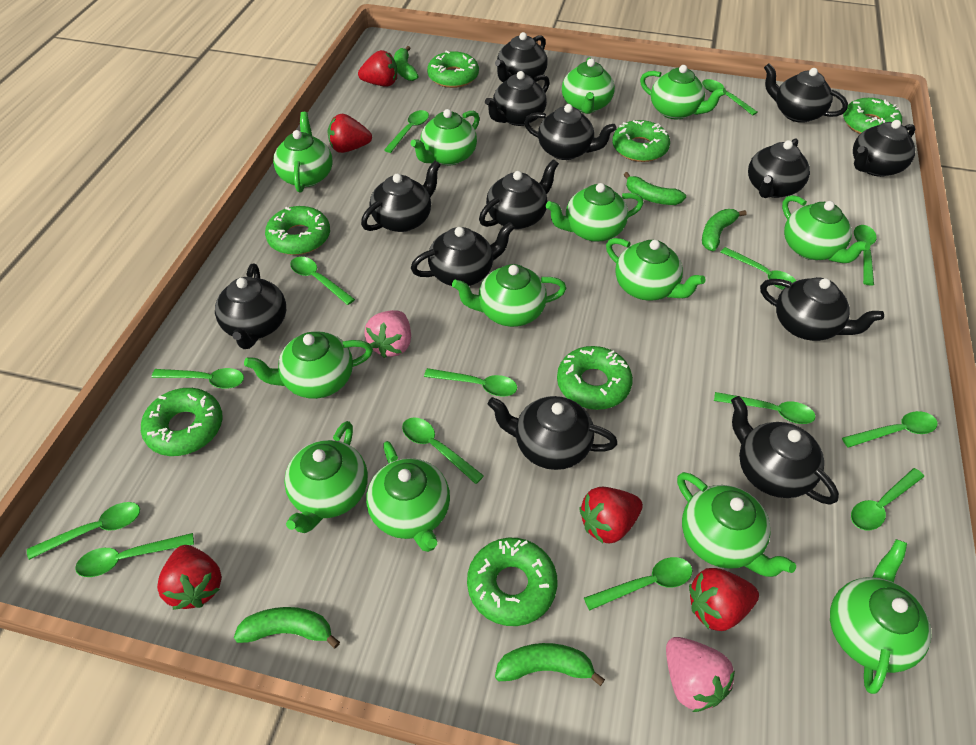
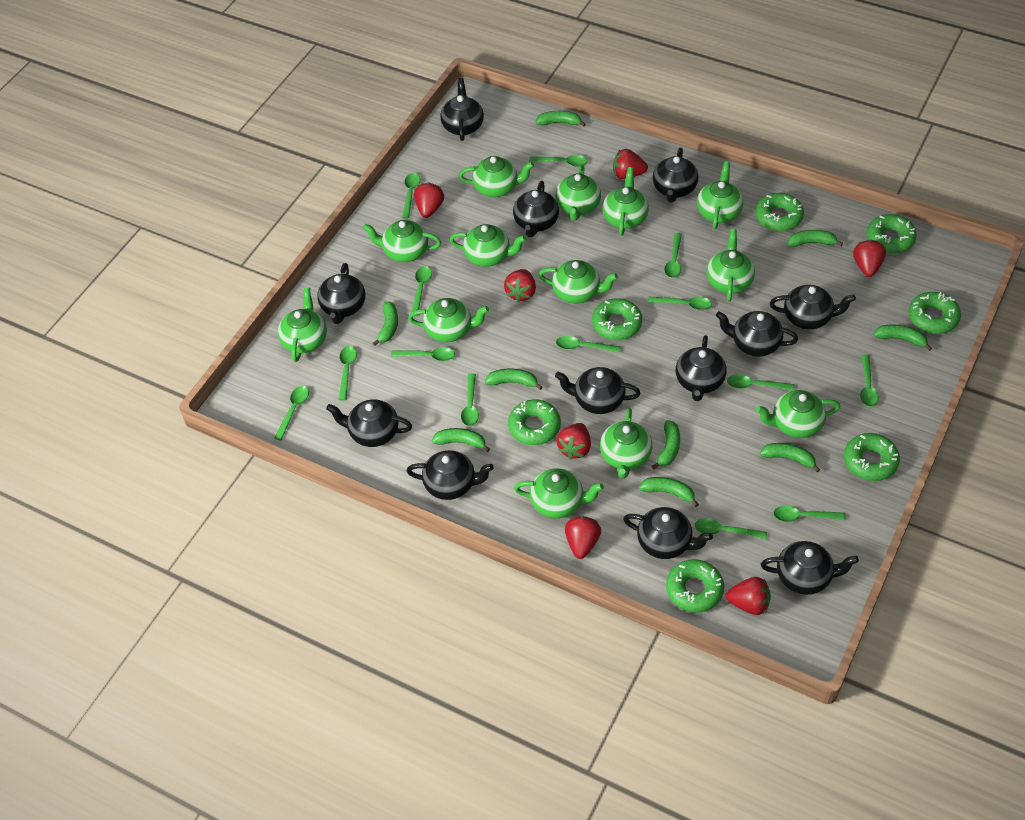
black teapot: [215,264,286,349] [361,161,441,232] [411,222,515,286] [479,159,559,229] [485,71,550,126] [488,396,618,470] [495,32,548,82] [524,104,616,160] [731,396,839,505] [748,138,810,198] [760,277,884,341] [764,64,848,123] [853,120,916,177] = 13 -> [317,263,365,324] [326,399,412,447] [406,450,494,500] [440,78,484,141] [513,181,559,237] [555,367,640,414] [623,507,713,559] [653,148,698,203] [676,335,727,401] [716,311,798,357] [761,541,859,595] [770,285,856,330] = 12
green banana: [234,607,340,648] [394,46,419,81] [495,643,605,686] [624,172,686,205] [702,209,747,251] = 5 -> [372,302,398,346] [432,428,490,452] [485,368,542,390] [536,111,586,126] [639,477,699,507] [651,420,680,470] [760,443,820,472] [788,230,843,247] [874,324,932,351] = 9
pink strawberry: [364,310,411,358] [666,637,735,712] = 2 -> none = 0
red strawberry: [157,545,222,610] [327,114,372,153] [358,50,398,87] [579,487,643,543] [689,568,759,631] = 5 -> [414,183,444,218] [504,269,536,302] [556,423,591,459] [565,516,601,559] [613,149,648,179] [726,577,771,615] [853,240,886,277] = 7

